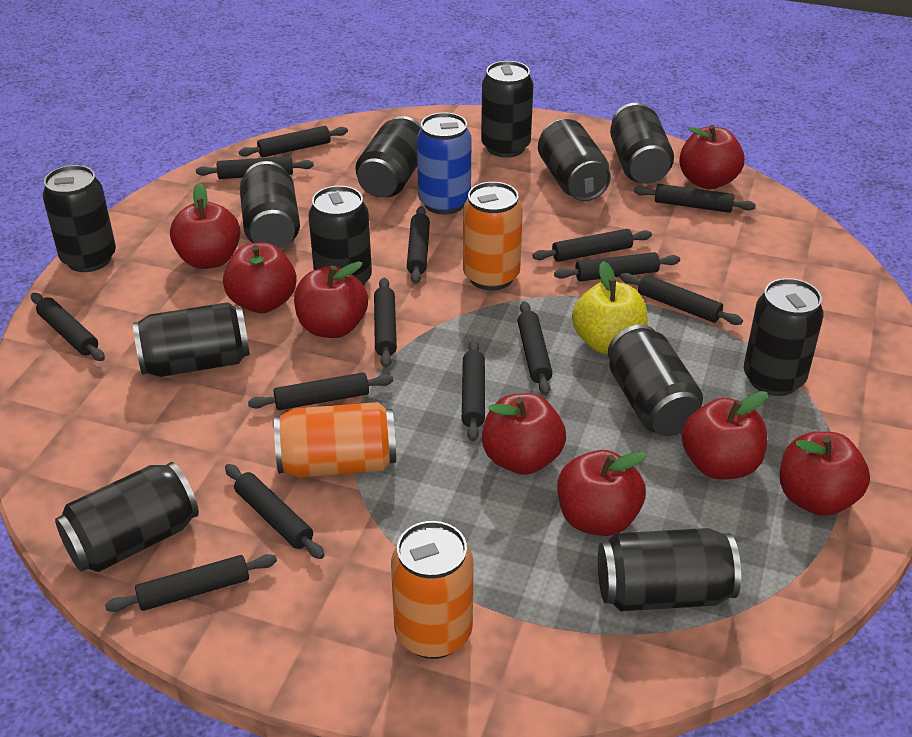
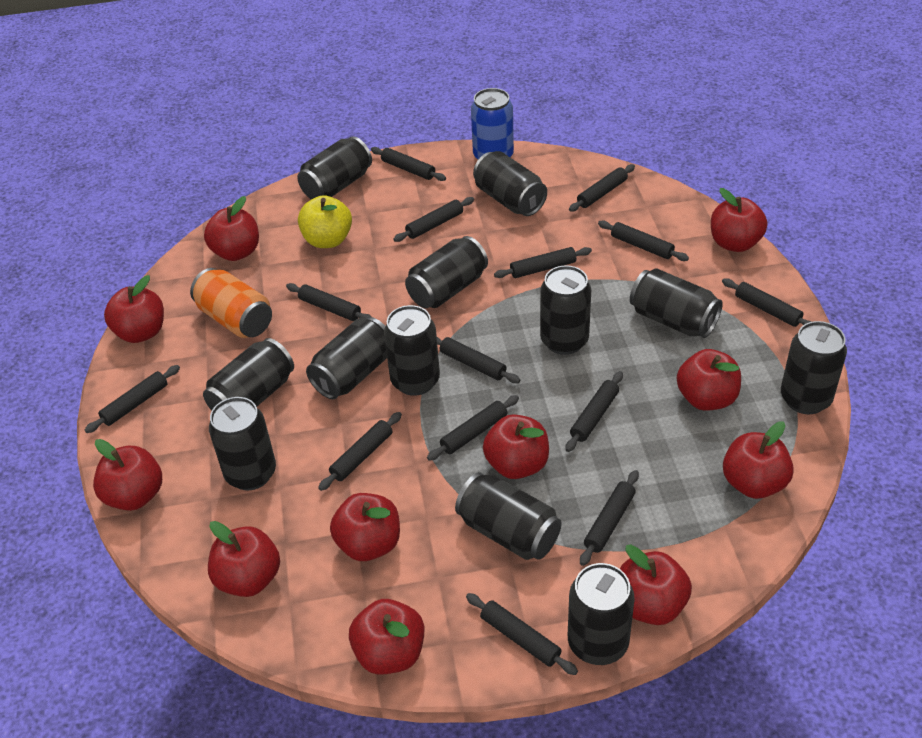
orange can: [274,402,396,478] [391,521,474,659] [463,182,523,291] = 3 -> [190,268,272,338] = 1
red apple: [170,183,240,269] [223,243,297,313] [294,261,368,338] [482,393,566,475] [558,450,647,536] [679,125,744,189] [682,391,768,480] [780,431,870,516] = 8 -> [93,439,162,511] [104,275,164,343] [204,196,259,261] [208,521,280,597] [330,493,400,561] [349,599,424,675] [483,414,549,479] [620,545,692,625] [677,349,741,411] [711,188,767,252] [723,421,794,499] = 11

